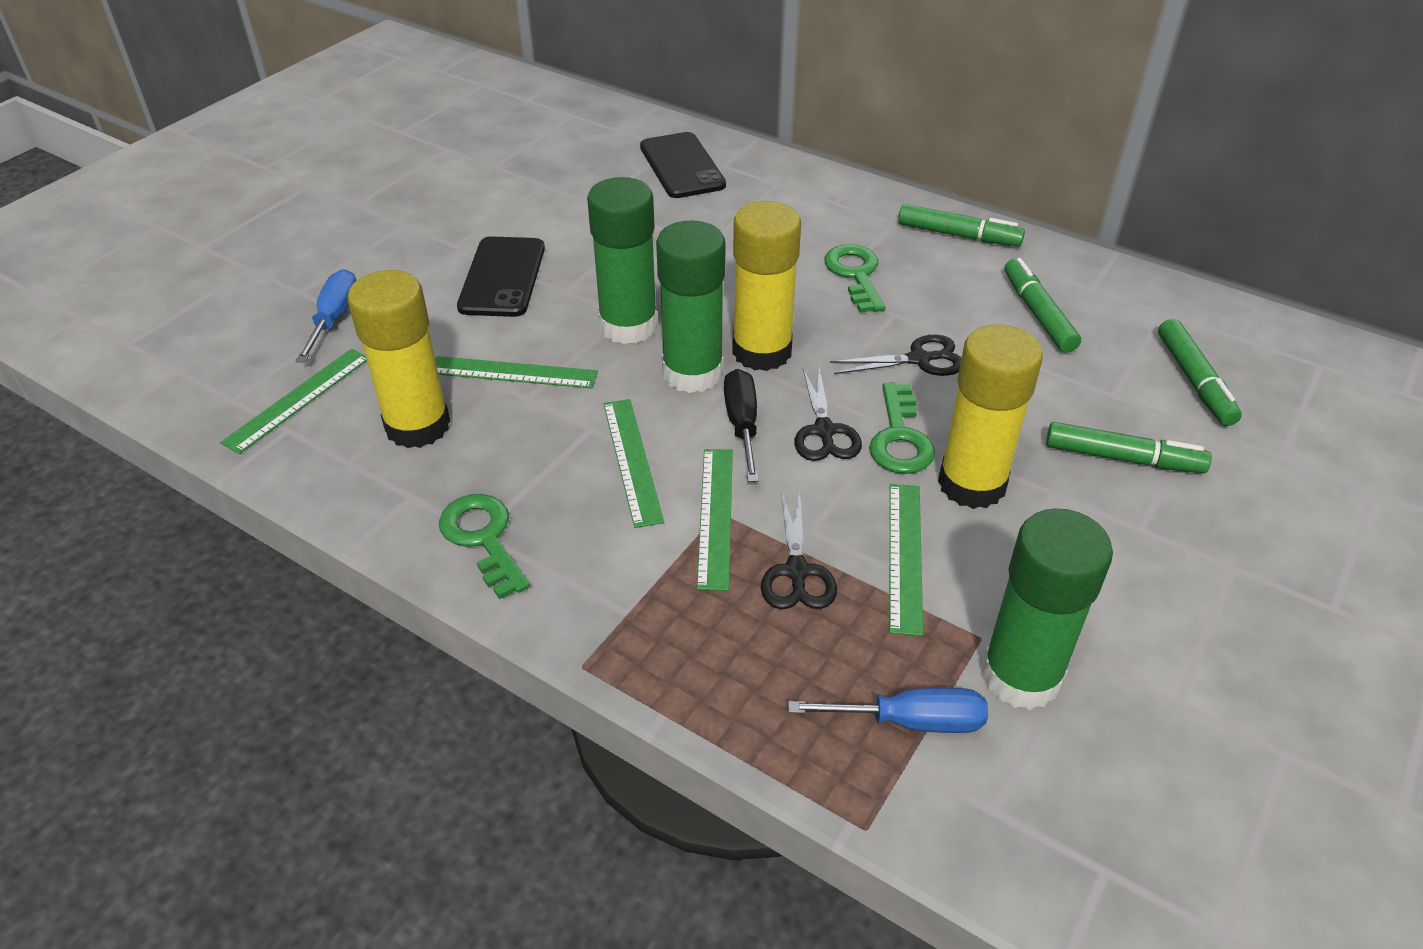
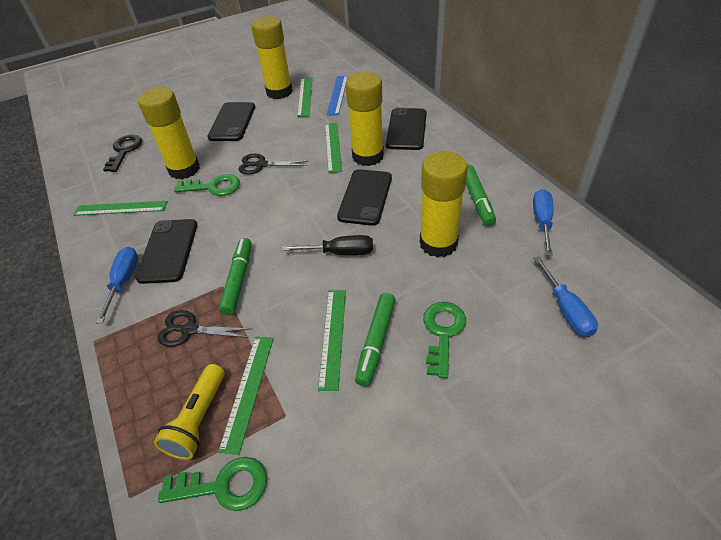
black key: none = 0 -> [103,135,142,172] = 1
black phone: [457,236,545,317] [640,132,726,198] = 2 -> [135,219,197,284] [207,102,255,141] [337,169,392,226] [386,108,427,150] = 4
black scissors: [761,491,837,609] [794,367,862,461] [830,335,962,376] = 3 -> [158,310,252,347] [239,154,308,174] = 2
blue ruler: none = 0 -> [326,76,348,115] = 1
blue screwdriver: [296,269,356,363] [788,688,988,733] = 2 -> [96,247,138,323] [533,189,554,256] [533,256,598,337] = 3
green glue stick: [587,177,657,344] [656,221,725,393] [982,508,1113,710] = 3 -> none = 0
green marker: [898,204,1025,246] [1005,258,1081,353] [1046,422,1212,473] [1158,319,1242,426] = 4 -> [219,238,252,316] [355,293,396,387] [466,165,496,226] = 3
yellow flashlight: none = 0 -> [154,364,225,460] = 1
yellow glue stick: [348,270,450,448] [732,201,801,371] [938,324,1043,509] = 3 -> [138,87,200,179] [251,16,293,99] [346,72,384,166] [420,151,468,258] = 4

